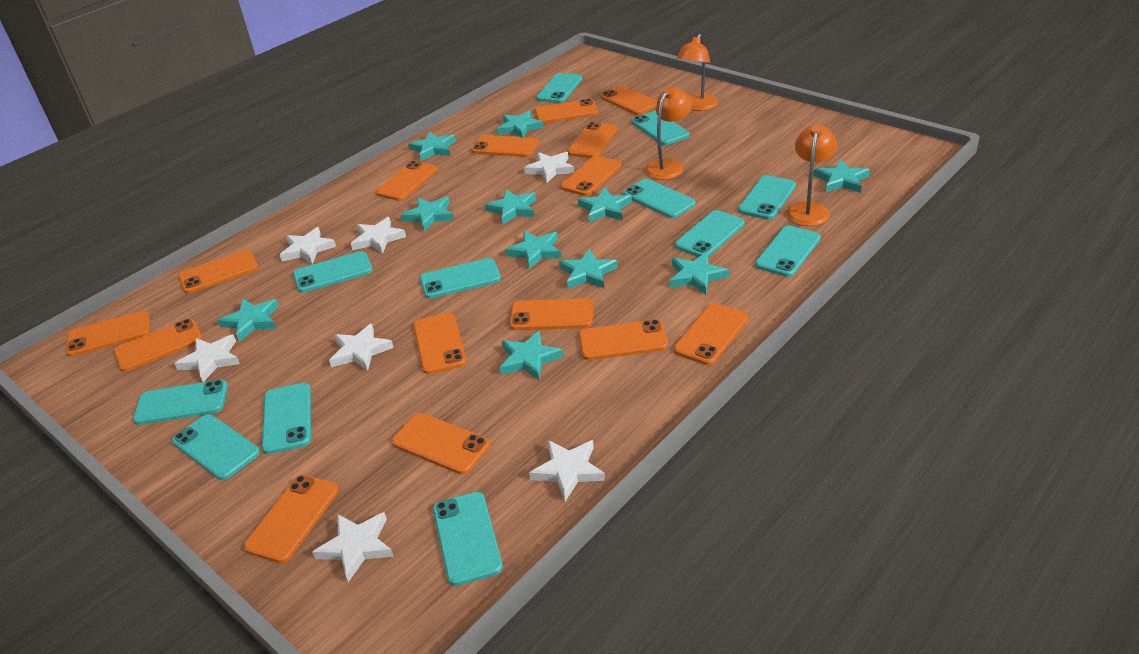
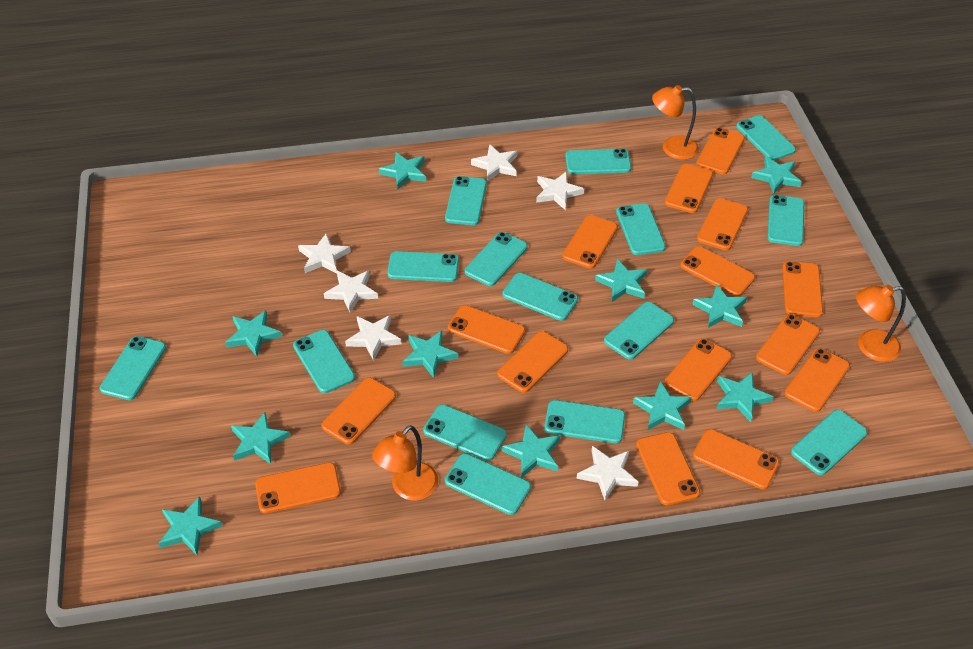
turquoise phone: [133,380,228,425] [172,414,260,480] [262,383,311,454] [293,251,373,293] [420,258,501,299] [433,492,503,586] [536,73,582,103] [623,179,696,218] [632,111,690,145] [675,210,745,257] [738,175,796,220] [755,226,821,277] = 12 -> [99,336,166,400] [293,330,355,393] [387,251,459,282] [423,404,507,461] [445,176,487,225] [445,453,531,515] [465,232,528,286] [502,273,578,321] [544,400,625,443] [565,149,631,174] [604,302,674,360] [616,203,666,255] [736,115,796,161] [767,195,804,246] [791,410,867,475] = 15
white star: [174,334,240,382] [280,227,336,264] [312,512,394,582] [329,323,394,371] [351,217,406,254] [524,152,574,183] [529,440,605,502] = 7 -> [298,233,351,274] [324,270,378,313] [345,315,402,361] [471,144,517,182] [536,171,584,210] [576,446,638,501] = 6

